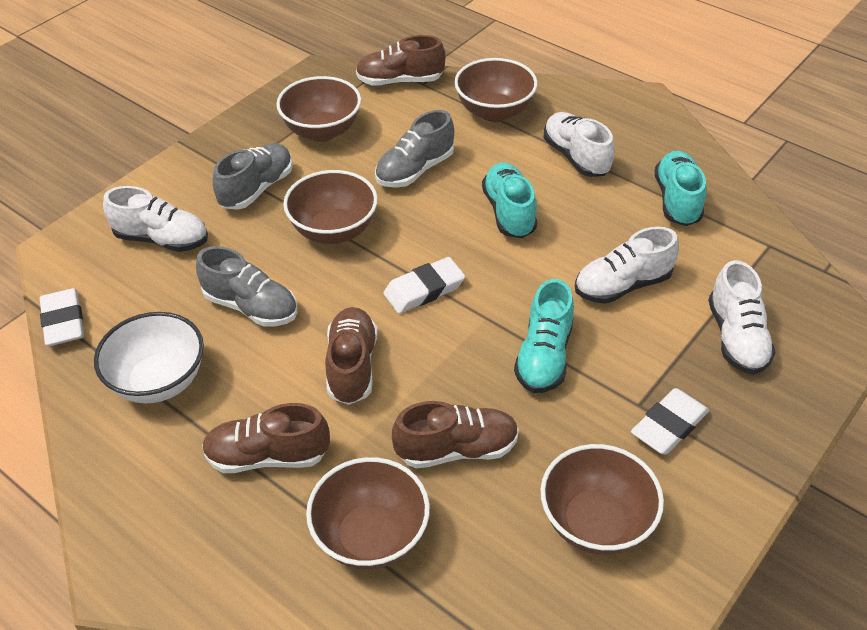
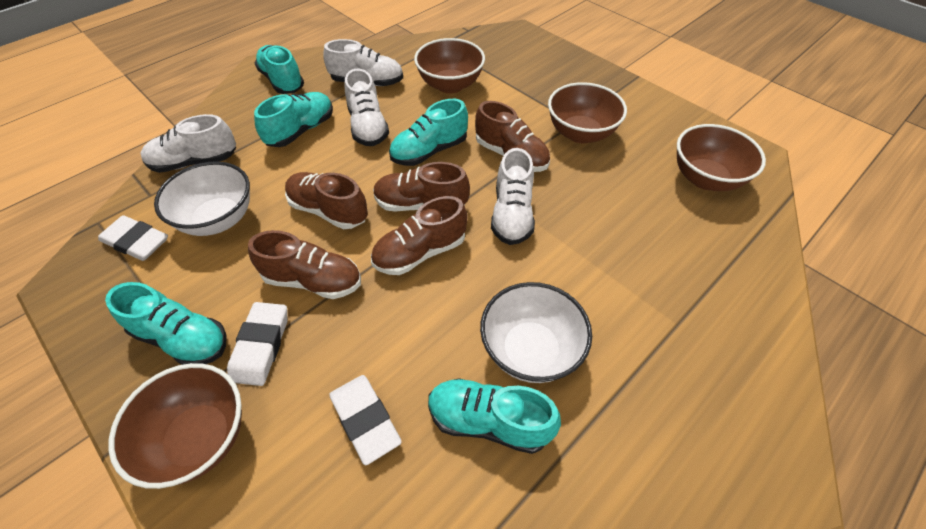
brown bowl: [276,76,361,142] [283,170,378,244] [306,457,430,570] [454,58,538,122] [540,444,664,555] = 5 -> [108,363,242,489] [414,38,485,93] [548,82,627,143] [677,124,766,191] = 4
brown shoe: [202,403,330,473] [325,307,378,405] [356,35,446,86] [392,401,519,468] = 4 -> [248,230,361,299] [285,172,368,229] [371,196,467,275] [373,162,470,212] [475,101,550,172] = 5
grey shoe: [196,246,297,327] [212,143,293,210] [375,110,454,188] = 3 -> none = 0
turquoise shoe: [482,163,537,238] [514,279,574,393] [654,151,706,226] = 3 -> [105,282,227,365] [254,92,333,147] [255,45,304,94] [389,99,468,166] [428,378,561,454] = 5
white bowl: [94,312,204,403] = 1 -> [154,161,250,236] [480,282,592,383] = 2

